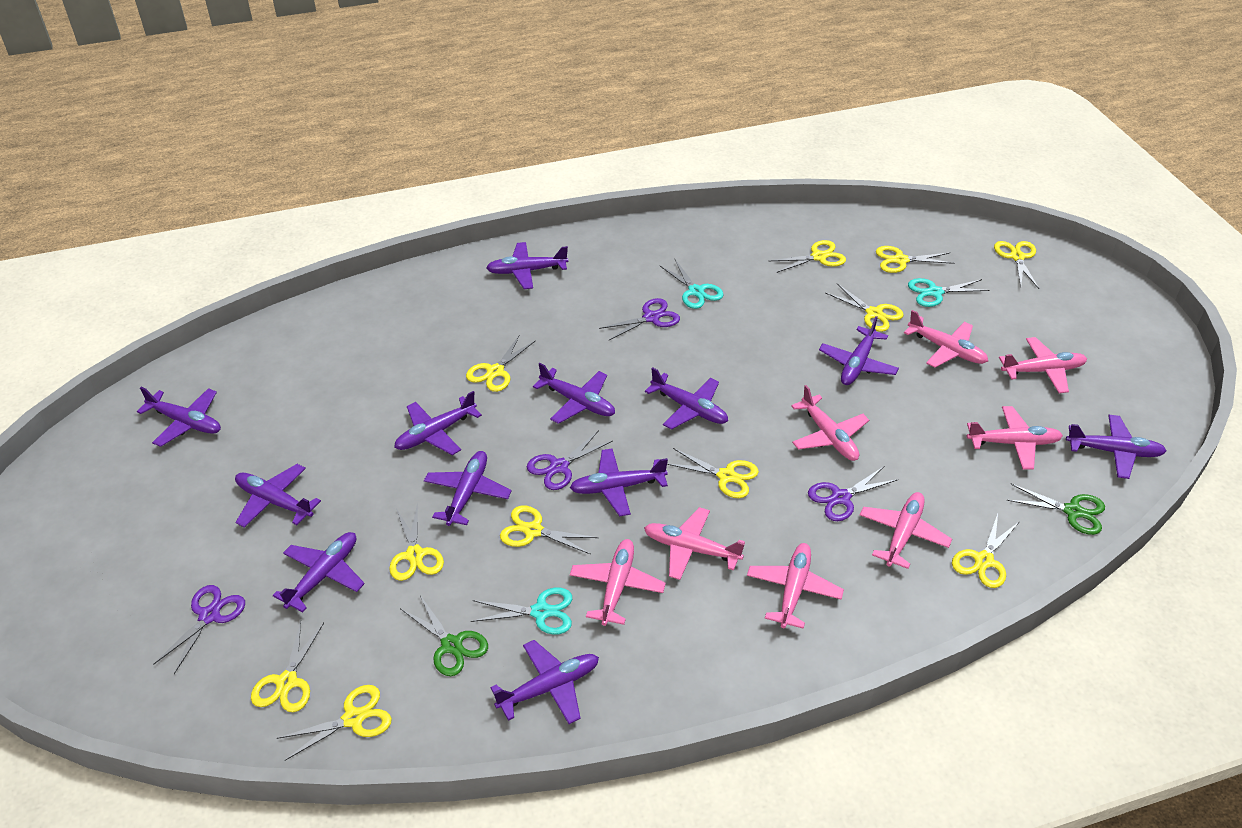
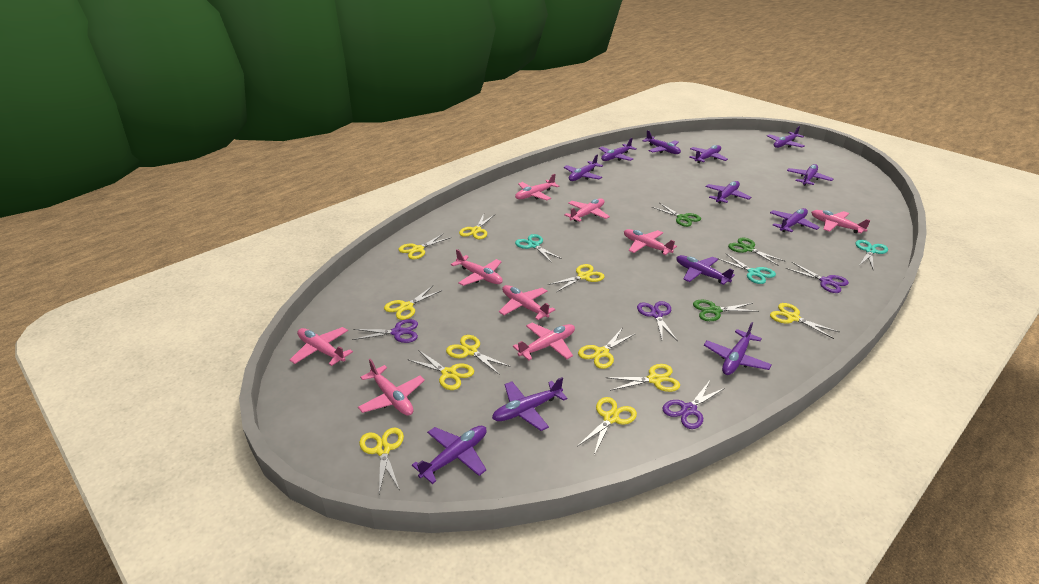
green scissors: [400,595,488,676] [1007,484,1105,535] = 2 -> [652,203,701,227] [693,300,759,321] [728,237,784,265] = 3
pink plane: [570,539,666,626] [644,507,745,580] [747,543,844,629] [791,385,869,461] [860,492,952,569] [904,310,988,368] [967,406,1063,469] [999,337,1087,393] = 8 -> [290,327,353,366] [358,359,425,416] [451,249,503,286] [499,285,555,320] [513,323,575,361] [515,174,559,200] [564,198,610,222] [624,229,677,255] [811,210,871,233] = 9

